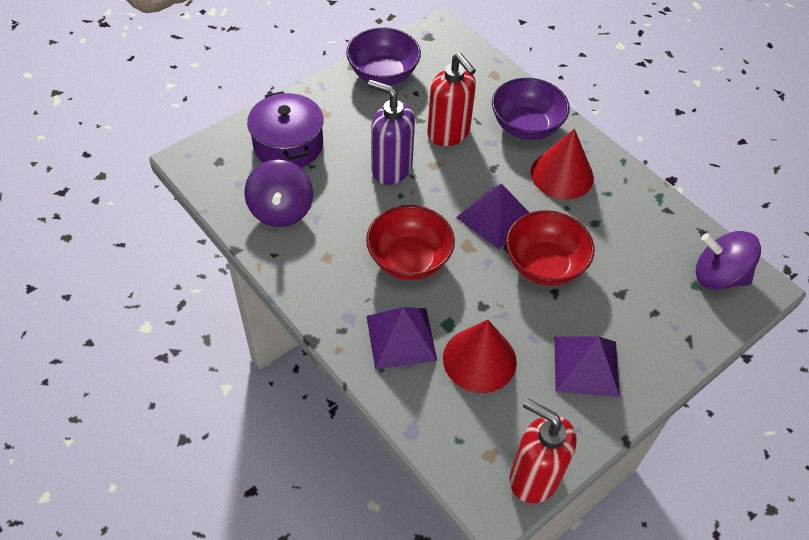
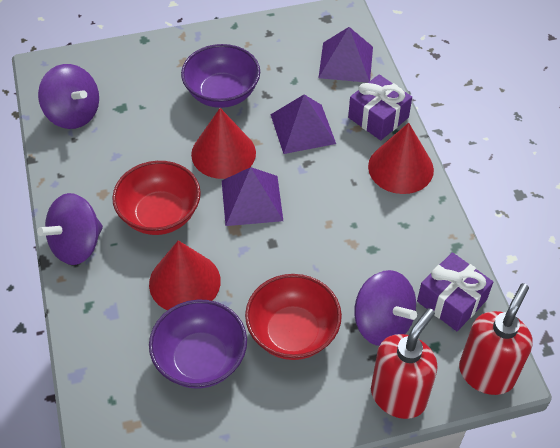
purple gift: none = 0 -> [348,75,412,140] [417,252,493,331] = 2
purple pot: [247,91,324,168] = 1 -> none = 0
purple soap dispenser: [368,80,415,185] = 1 -> none = 0
purple spinning top: [244,160,313,227] [696,231,761,290] = 2 -> [37,193,103,265] [38,64,99,129] [354,270,417,346] = 3
red cone: [443,320,517,393] [531,129,594,199] = 2 -> [149,240,221,310] [191,108,256,179] [368,123,434,194] = 3

